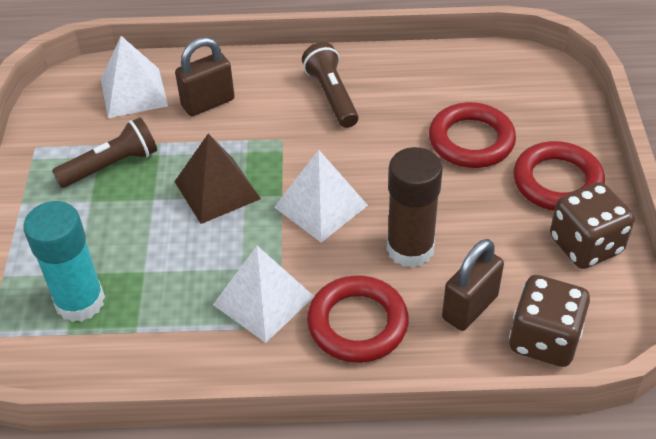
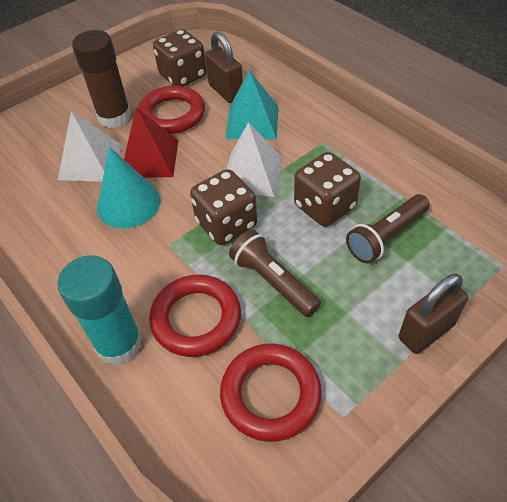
brown dice: [509,275,590,367] [550,182,634,269] = 2 -> [153,29,207,86] [190,169,257,245] [294,152,361,227] = 3
brown pyramid: [174,133,261,224] = 1 -> none = 0
red pyramid: none = 0 -> [124,108,179,178] = 1
turquoise cone: none = 0 -> [97,147,161,228] = 1
turquoise pyramid: none = 0 -> [225,70,279,140] = 1
white pyramid: [101,36,168,118] [213,246,314,343] [274,150,368,242] = 3 -> [58,111,122,182] [226,122,283,197] = 2

